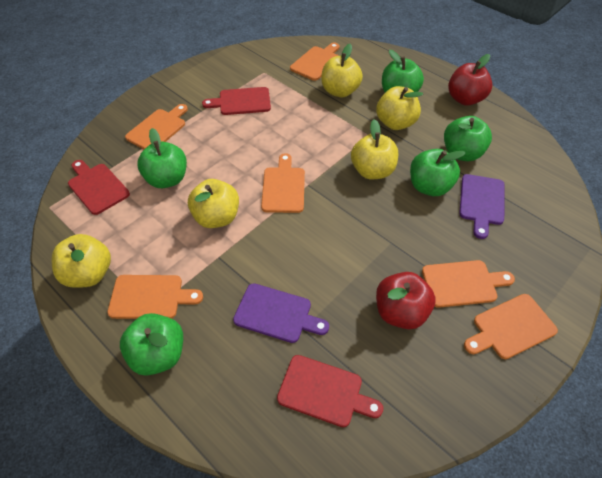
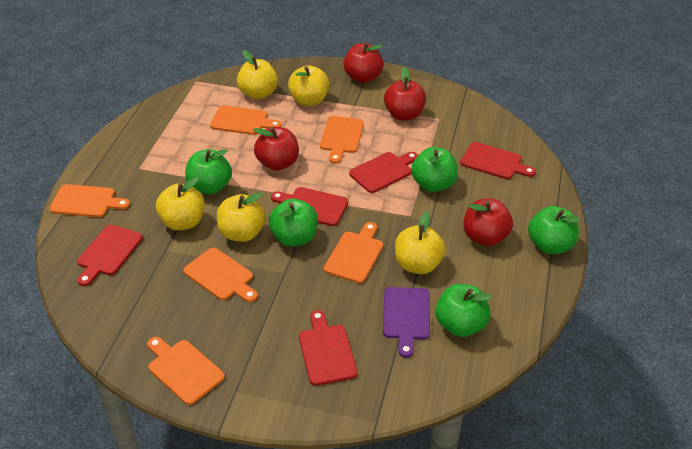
purple cutting board: [233,283,329,343] [459,174,505,239] = 2 -> [383,287,430,358] = 1
red apple: [376,272,436,329] [448,54,492,106] = 2 -> [253,127,299,171] [343,42,384,83] [384,67,426,121] [463,199,513,246] = 4
red cutting board: [68,160,130,215] [202,87,271,115] [277,355,383,427] = 3 -> [77,225,143,286] [271,187,348,226] [299,310,357,386] [349,152,418,193] [461,142,536,179] = 5

